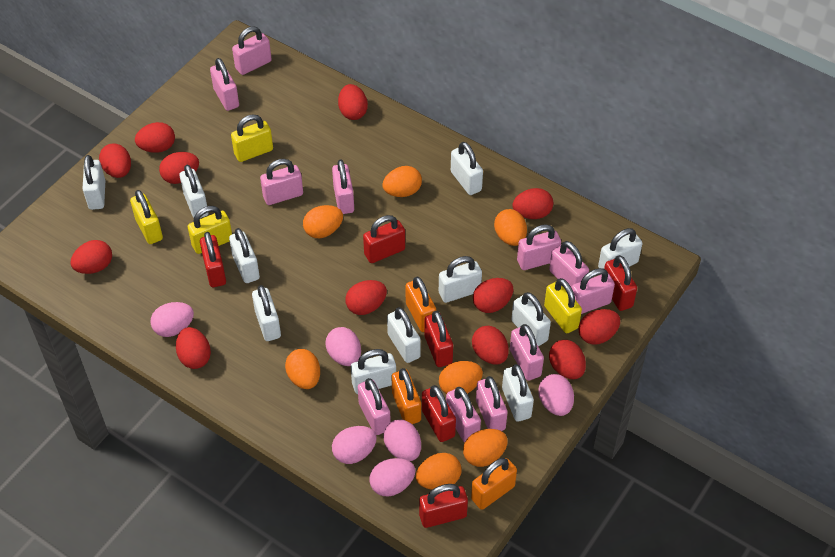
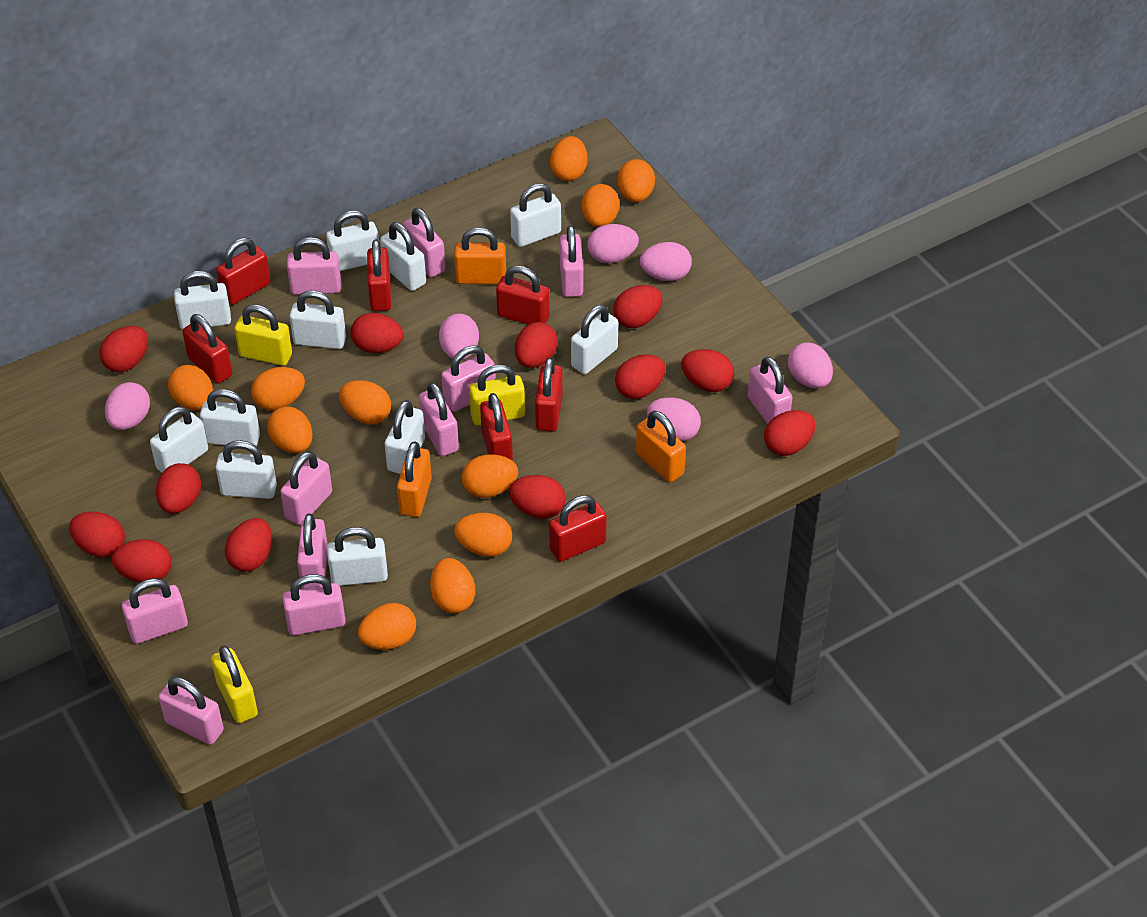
orange egg: [285,349,320,389] [303,205,343,238] [382,166,422,197] [416,453,461,490] [439,361,483,394] [463,429,508,467] [494,209,527,246] = 7 -> [168,365,213,410] [251,367,305,411] [267,406,313,453] [339,380,391,425] [358,603,416,650] [430,558,475,614] [454,513,512,557] [462,454,518,498] [550,136,587,181] [581,184,620,227] [617,159,655,202] = 11
red padlock: [200,232,226,287] [363,215,405,263] [419,484,468,528] [422,385,456,442] [424,311,453,367] [604,255,637,311] = 6 -> [182,314,232,384] [216,238,271,305] [367,239,391,311] [480,393,513,461] [496,265,550,325] [535,357,563,432] [549,495,607,562] = 7
yellow padlock: [130,190,163,244] [188,206,232,254] [231,114,273,162] [544,278,582,333] = 4 -> [211,646,258,723] [234,304,292,366] [469,365,525,426] = 3

